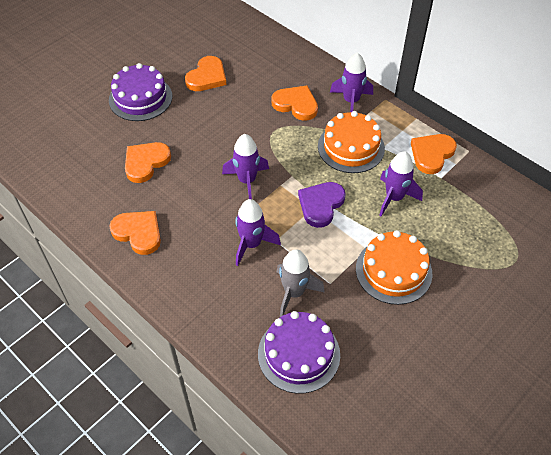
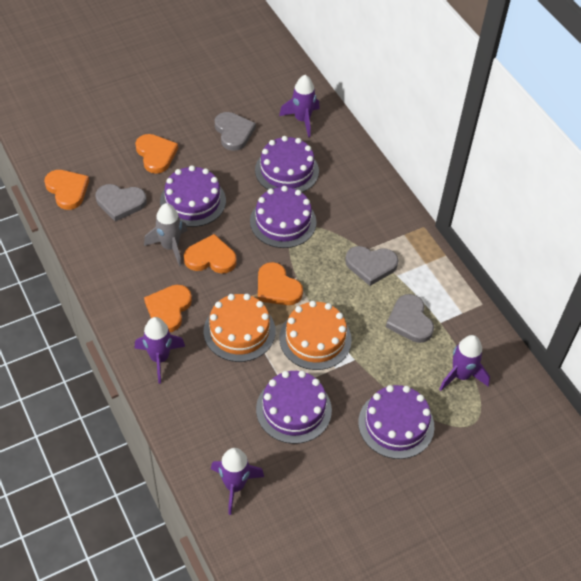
grey heart: none = 0 -> [96,184,147,222] [215,112,256,151] [345,246,398,286] [386,294,434,343] = 4
purple cake: [109,63,172,121] [258,311,340,394] = 2 -> [160,165,226,227] [250,186,317,248] [255,136,319,192] [256,371,332,444] [358,385,434,459] = 5
purple heart: [298,182,346,228] = 1 -> none = 0

